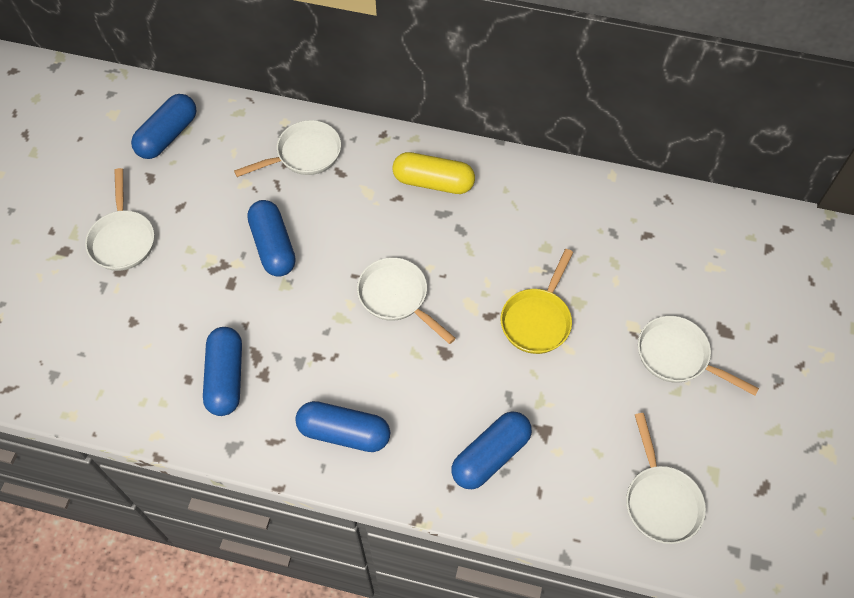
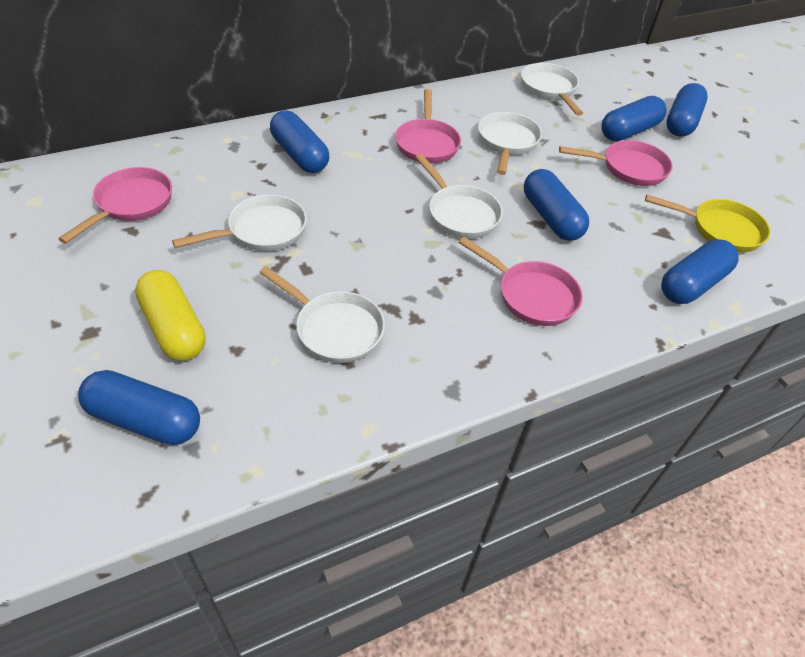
blue capsule: [131,94,197,159] [203,327,242,416] [247,200,296,277] [295,401,390,452] [451,412,532,489] = 5 -> [78,370,200,445] [270,110,329,173] [524,169,589,241] [601,96,667,141] [661,239,739,304] [667,83,708,137] = 6
pink pan: none = 0 -> [58,167,172,244] [395,89,461,163] [459,237,583,326] [559,140,673,186] = 4

